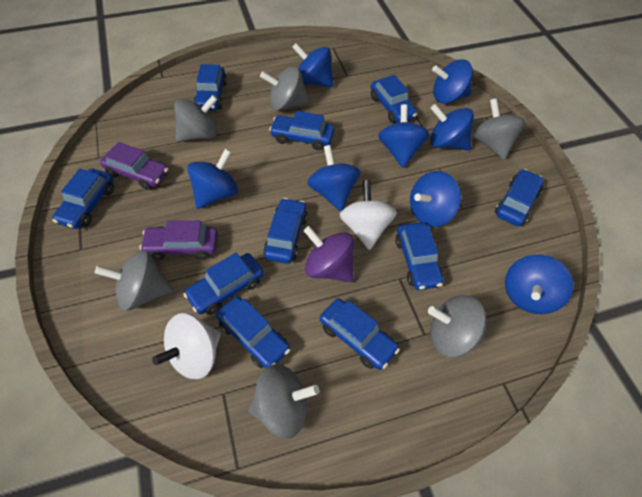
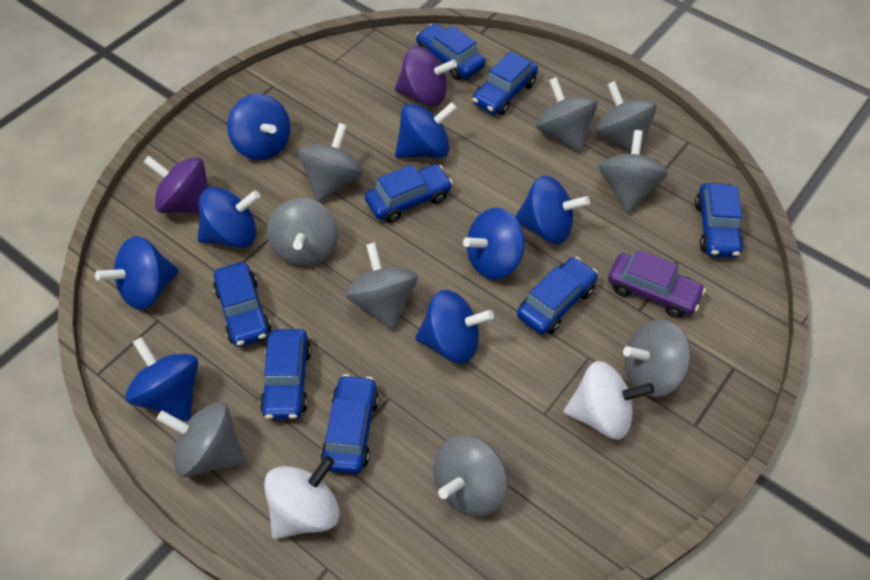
blue car: [52,169,114,229] [183,253,264,315] [193,64,227,111] [216,296,290,368] [263,198,308,264] [269,111,334,150] [320,298,400,370] [371,75,417,123] [395,222,444,290] [495,169,544,226] = 10 -> [213,262,271,347] [260,329,312,420] [321,374,379,474] [365,164,453,223] [416,24,485,80] [472,51,538,115] [517,257,598,334] [695,183,744,258] = 8
grey spinning top: [95,250,173,311] [174,95,218,142] [248,364,319,438] [260,66,310,111] [428,295,487,357] [473,98,525,160] = 6 -> [156,402,246,477] [267,198,339,267] [298,123,363,203] [346,242,418,331] [433,435,508,517] [536,77,597,153] [595,81,657,155] [599,130,668,213] [623,320,691,397] = 9
purple car: [100,142,169,190] [140,220,218,260] = 2 -> [608,250,706,318] = 1
purple spinning top: [303,226,354,282] = 1 -> [143,155,209,213] [395,46,457,107] = 2

